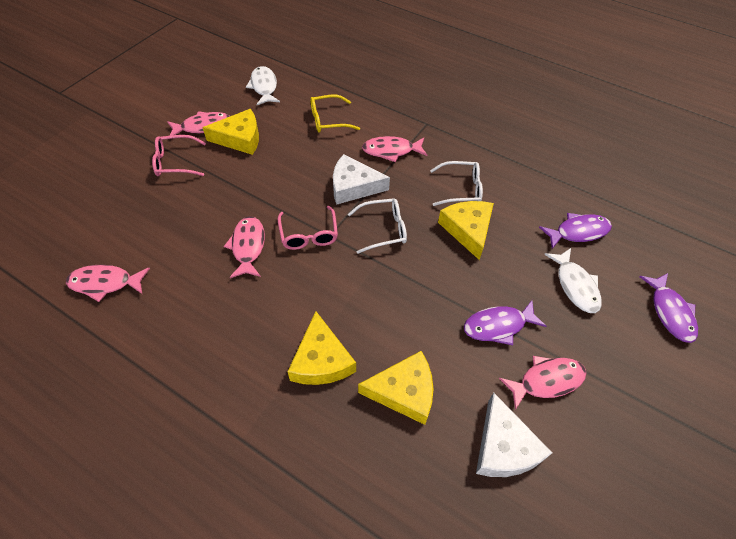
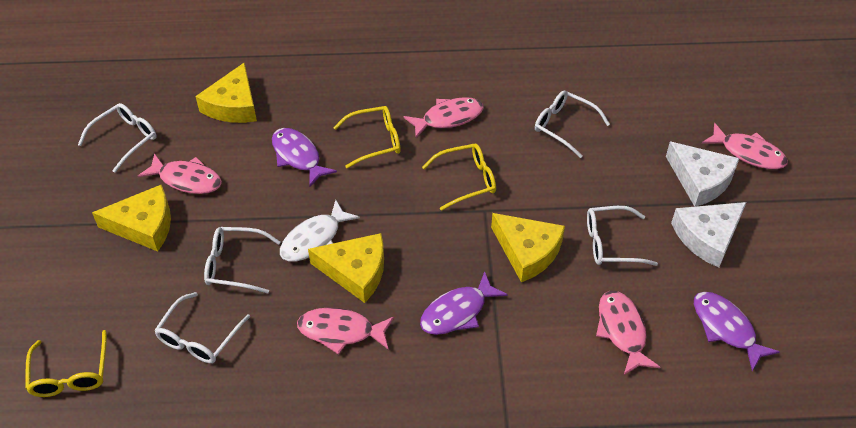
pink glasses: [152,135,206,176] [278,206,338,250] = 2 -> none = 0
white fish: [246,66,280,105] [544,248,602,313] = 2 -> [280,200,360,262] = 1
white glasses: [348,198,407,254] [430,161,483,206] = 2 -> [78,103,157,173] [154,292,250,363] [204,227,280,294] [535,91,610,158] [587,206,658,266] = 5
yellow glasses: [310,95,360,133] = 1 -> [25,330,107,397] [333,106,401,168] [422,144,496,211] = 3

